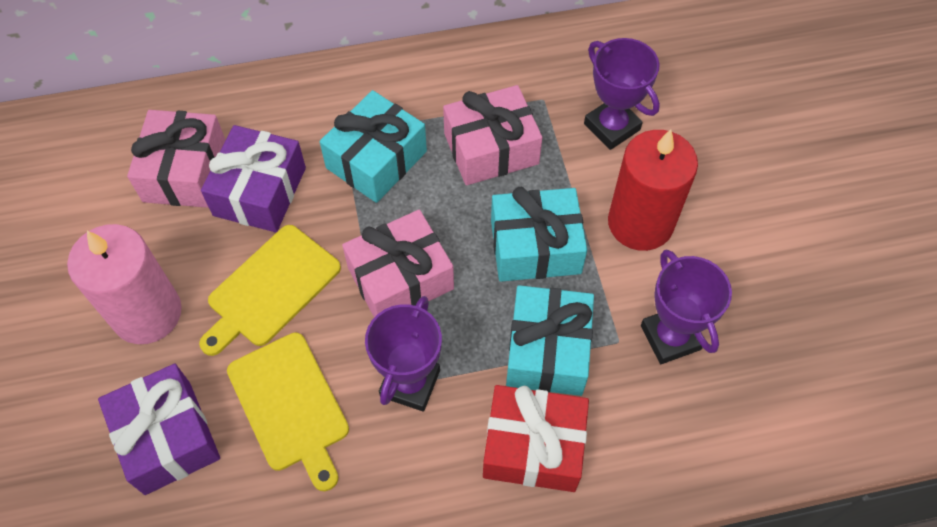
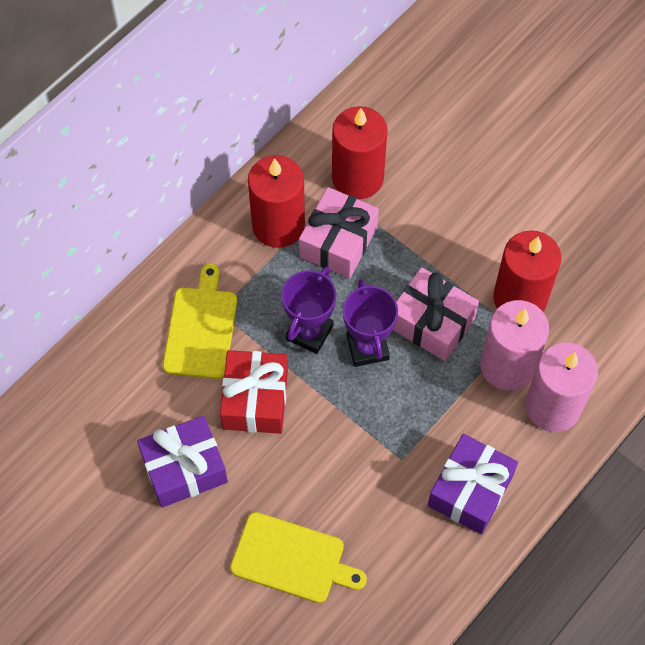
pink candle: [67,224,182,344] = 1 -> [480,300,549,391] [525,342,598,432] = 2
pink gift: [127,110,226,208] [342,210,454,317] [443,85,542,185] = 3 -> [299,187,379,278] [393,267,479,361] = 2
purple trophy: [365,296,442,412] [584,38,660,150] [641,249,732,364] = 3 -> [281,267,337,354] [343,279,398,367] = 2
red candle: [608,129,698,251] = 1 -> [248,155,305,248] [332,106,388,199] [493,230,561,312] = 3
turquoise gift: [320,90,427,203] [491,187,587,282] [506,285,594,396] = 3 -> none = 0

